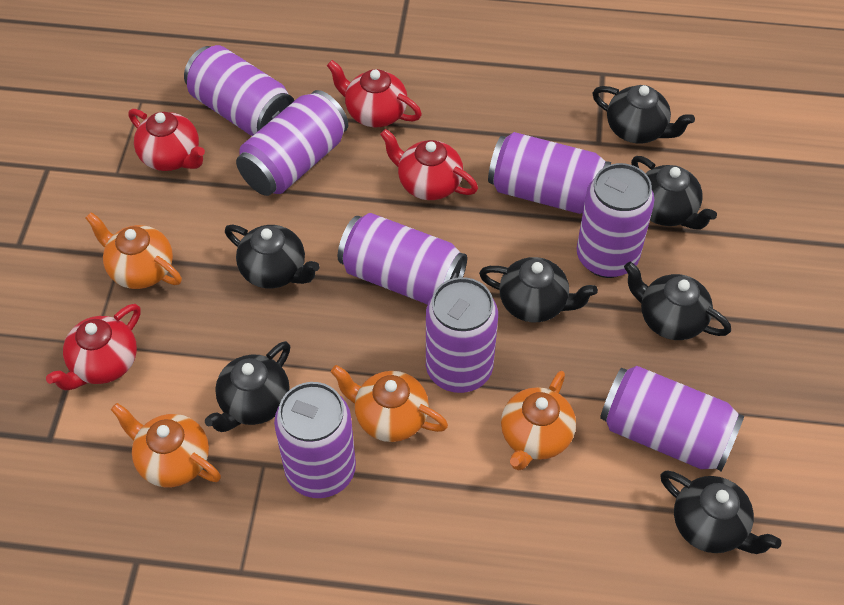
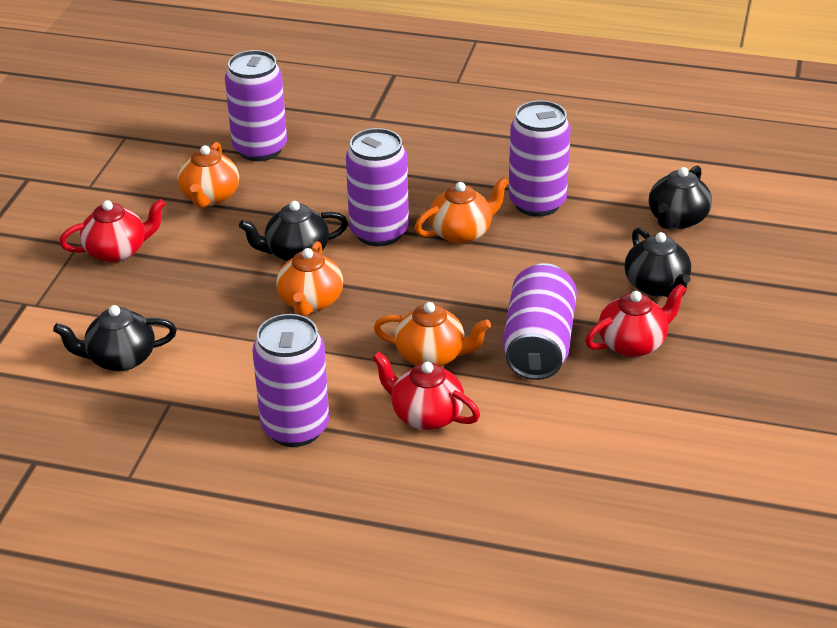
black teapot: [205,341,290,432] [225,225,320,289] [479,257,598,322] [592,85,695,143] [624,262,731,340] [631,156,717,229] [660,470,782,554] = 7 -> [53,305,177,371] [239,201,348,261] [624,227,691,298] [649,166,712,229] = 4
purple can: [184,45,294,136] [236,90,348,196] [274,382,356,498] [338,213,467,305] [426,277,498,393] [488,132,611,214] [577,163,655,278] [600,366,744,472] = 8 -> [225,50,287,161] [253,314,329,447] [346,128,409,246] [502,263,577,380] [509,100,571,217] = 5
red teapot: [46,304,141,391] [128,109,205,171] [327,60,422,127] [380,129,478,200] = 4 -> [59,199,166,263] [372,352,480,430] [585,283,687,357] = 3

